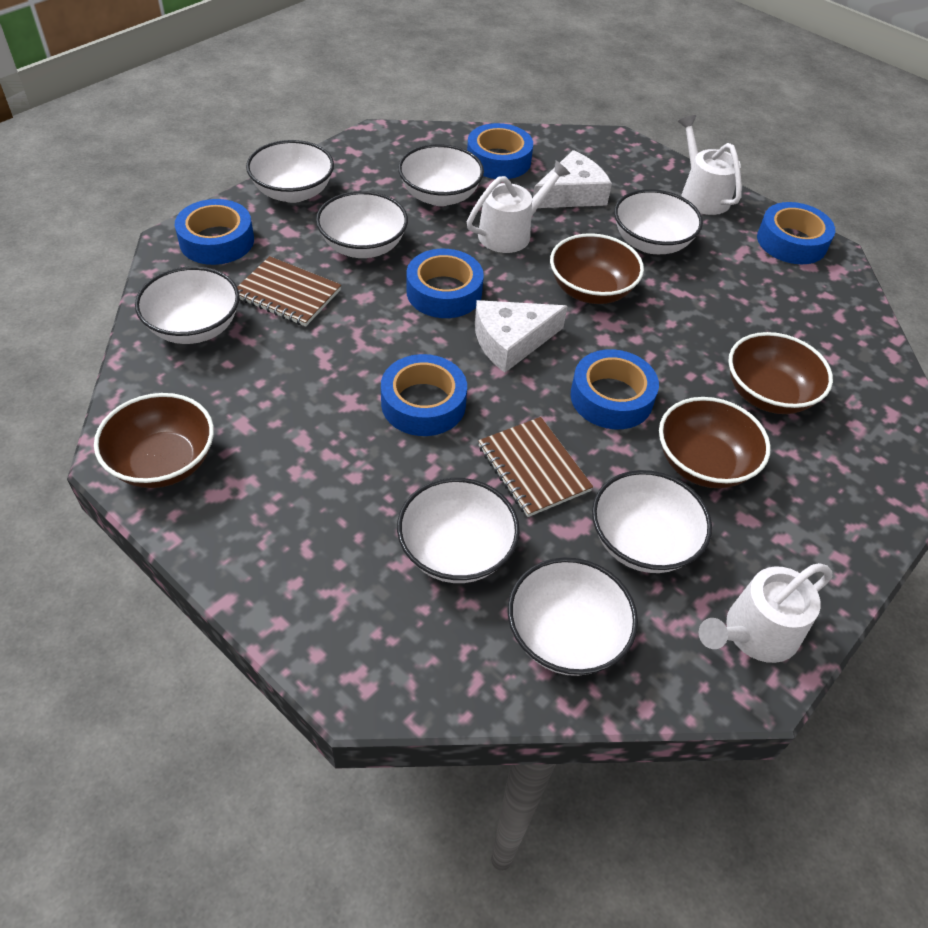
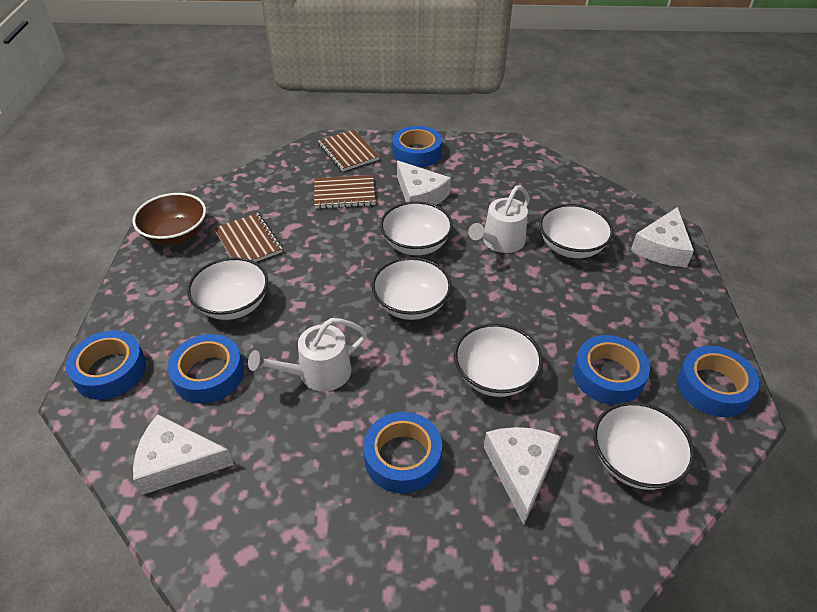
brown bowl: [94,393,214,488] [550,233,644,304] [659,397,771,488] [728,332,833,414] = 4 -> [132,193,206,245] = 1
brown notebook: [237,256,341,327] [478,417,593,517] = 2 -> [214,213,283,262] [314,175,376,209] [318,130,380,171] = 3
white bowl: [135,266,240,344] [246,140,334,203] [316,191,408,258] [397,478,520,583] [398,144,484,206] [508,557,638,676] [592,470,712,573] [614,189,703,254] = 8 -> [187,257,268,320] [372,257,451,320] [380,201,453,255] [454,323,543,397] [539,204,613,258] [593,402,695,490] = 6
white cheese: [475,300,568,373] [533,150,612,208] = 2 -> [133,414,234,495] [397,160,451,205] [484,427,561,525] [631,207,694,267] = 4
white watering can: [467,161,570,253] [678,115,742,215] [699,563,832,663] = 3 -> [248,318,367,392] [468,186,530,253] = 2

